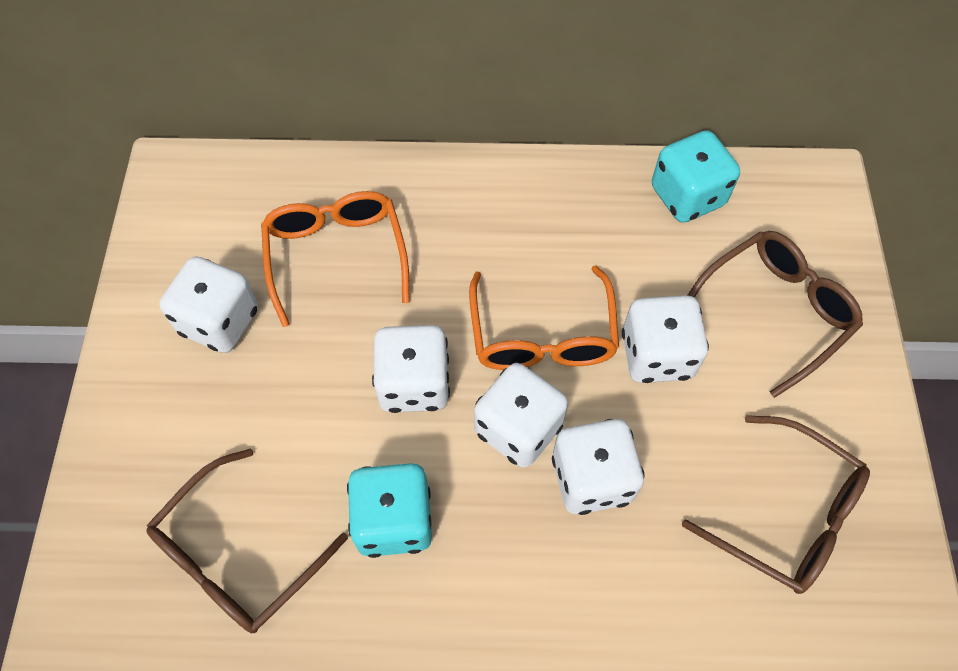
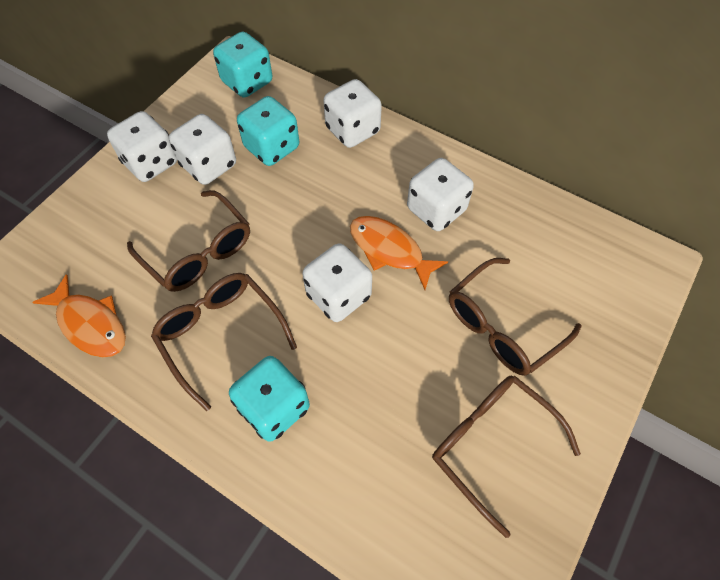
brown glasses: [146,448,348,633] [682,415,870,594] [688,231,863,398] = 3 -> [127,190,250,292] [151,273,297,411] [432,375,581,538] [449,258,582,376] = 4
orange fish: none = 0 -> [32,274,126,357] [350,216,448,290] = 2
orange glasses: [261,191,410,327] [469,266,619,370] = 2 -> none = 0
turquoise dice: [347,463,432,558] [652,130,740,223] = 2 -> [213,31,272,98] [229,356,310,442] [237,96,299,166] = 3

